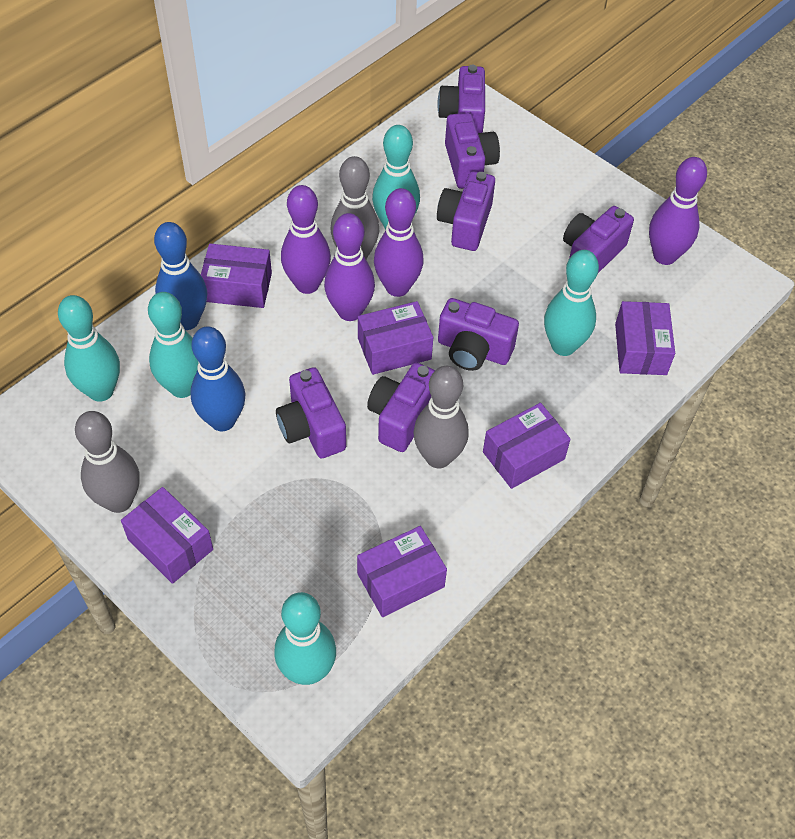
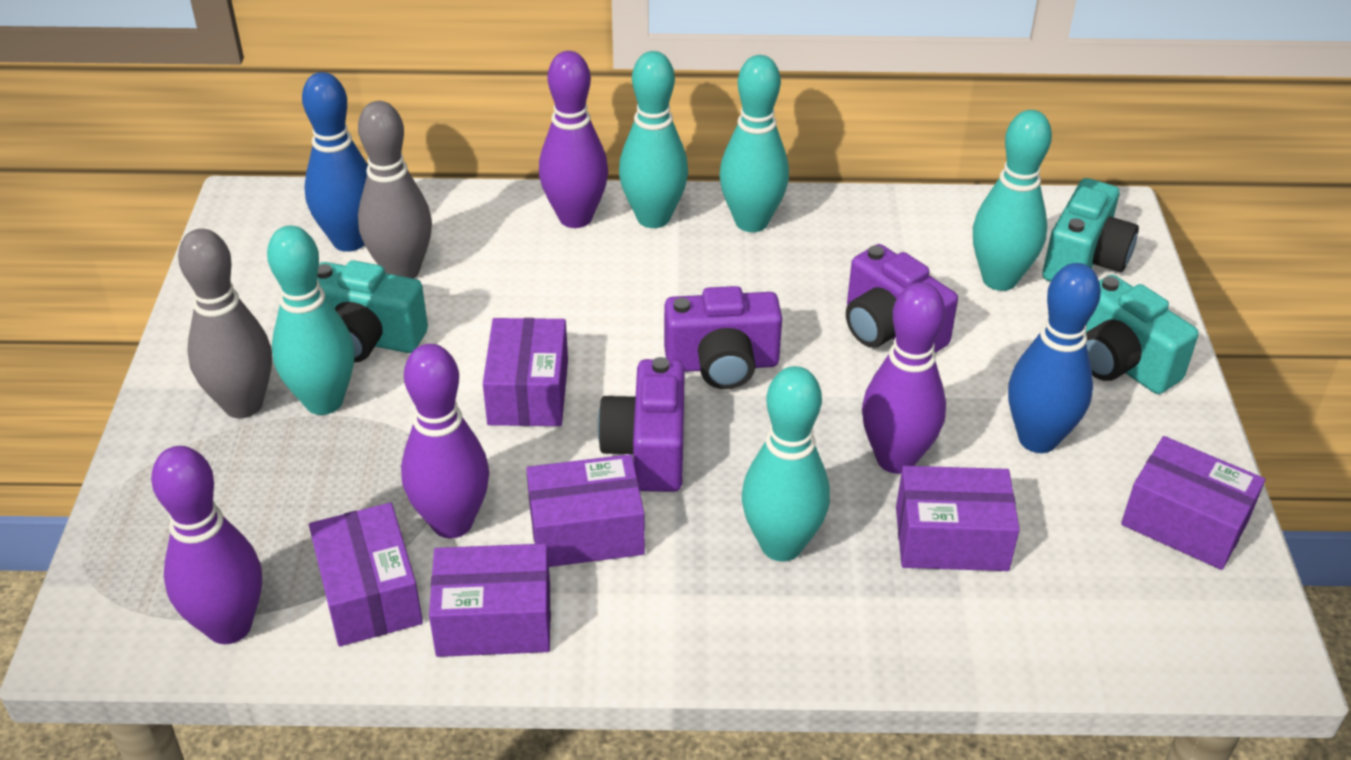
grey bowling pin: [75,411,140,513] [331,156,379,259] [413,366,469,468] = 3 -> [178,229,272,418] [358,101,432,279] = 2
purple camera: [276,367,346,458] [367,363,435,452] [437,65,485,133] [437,171,495,251] [438,298,519,371] [445,113,500,189] [563,206,634,273] = 7 -> [597,357,685,492] [664,286,782,389] [846,244,958,353] = 3
turquoise camera: none = 0 -> [317,260,428,363] [1042,178,1139,282] [1086,275,1199,394] = 3

